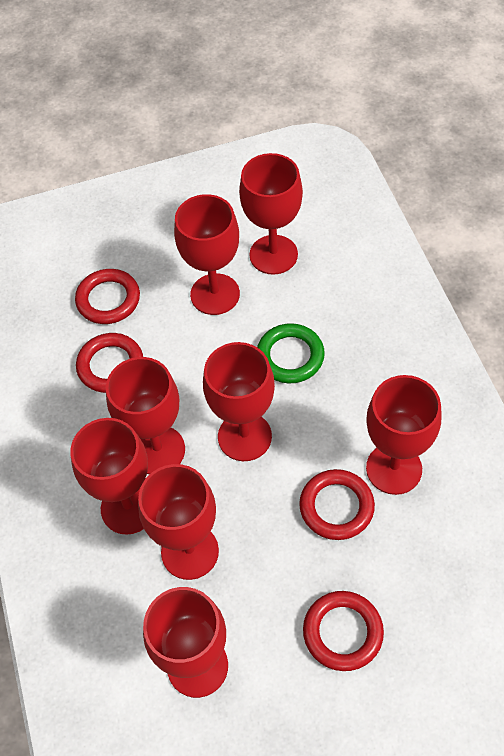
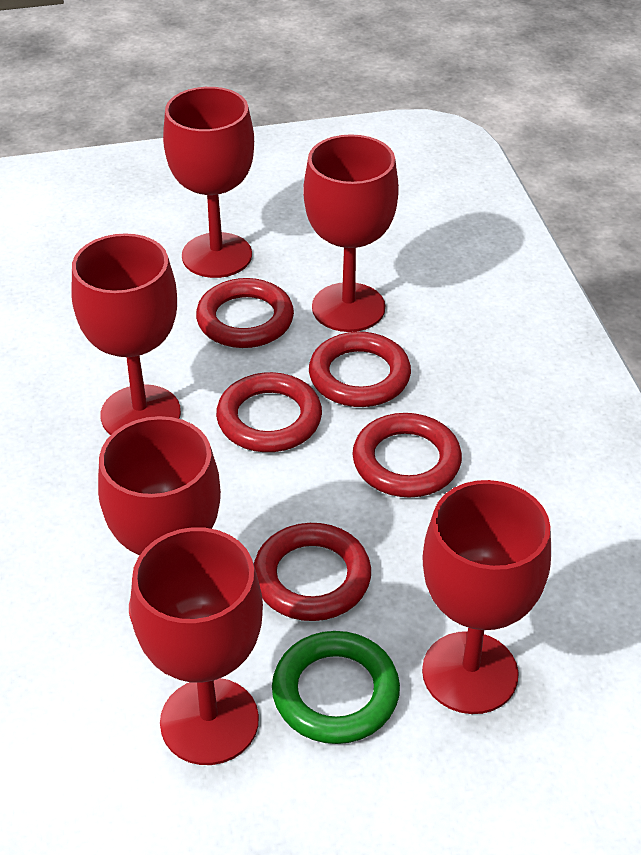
red goblet: [70,418,148,535] [106,357,185,474] [138,464,219,580] [143,587,228,698] [174,194,240,315] [203,342,275,461] [239,153,303,275] [366,375,442,495] = 8 -> [71,233,181,435] [98,416,221,624] [130,527,263,765] [163,87,254,278] [303,134,399,332] [422,480,551,714] = 6
red ring: [75,269,140,324] [76,333,143,393] [299,469,375,540] [303,591,384,671] = 4 -> [196,278,294,348] [216,372,322,452] [254,523,371,621] [309,332,411,407] [352,413,462,498] = 5

